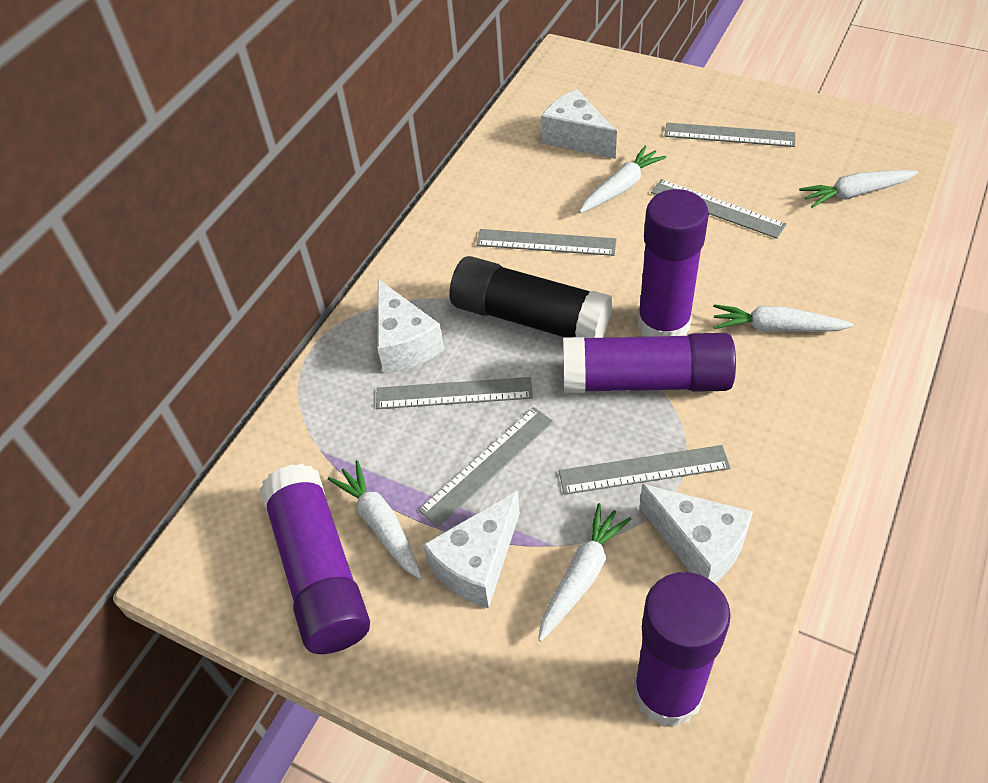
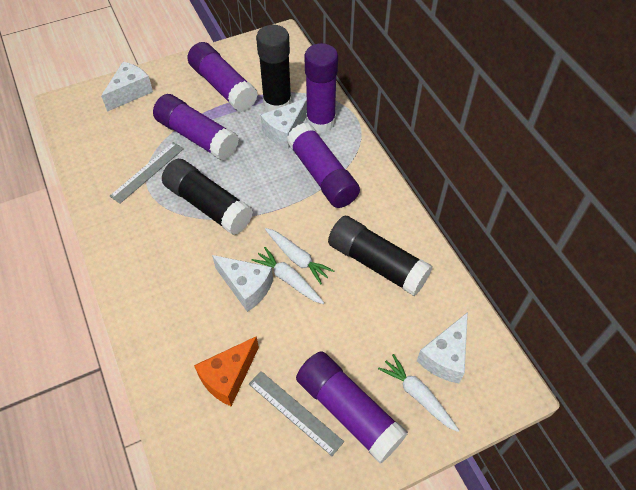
black glue stick: [450,256,613,338] = 1 -> [162,159,253,235] [256,25,292,112] [328,216,432,296] = 3
grey ruler: [376,377,533,409] [418,407,553,527] [476,229,617,256] [559,445,730,495] [651,179,787,239] [664,123,796,147] = 6 -> [110,142,184,204] [249,371,344,456] = 2
orange cheese: none = 0 -> [194,336,259,406] = 1
purple glue stick: [260,464,370,654] [563,333,736,393] [634,572,731,727] [638,189,709,337] = 4 -> [153,94,239,161] [187,42,258,112] [287,123,360,208] [296,351,408,463] [304,43,338,133] = 5
white carrot: [328,460,422,579] [538,503,631,641] [579,146,667,213] [713,304,854,332] [799,170,918,208] = 5 -> [251,247,324,304] [265,228,334,285] [378,354,459,432] = 3

